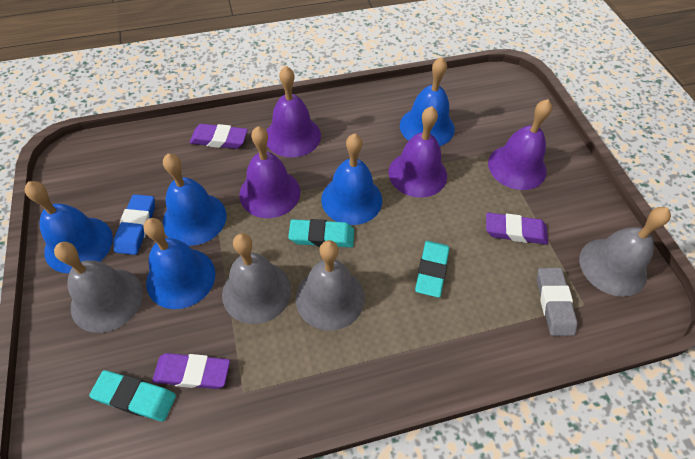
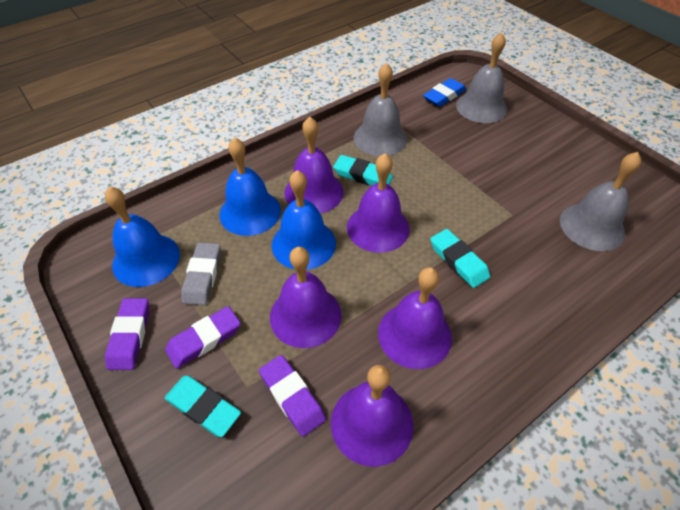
blue bell: [25,181,113,273] [143,218,215,309] [163,154,226,246] [321,133,382,225] [400,57,455,146] = 5 -> [105,186,180,287] [219,137,281,236] [272,170,336,270] = 3
grey bell: [54,242,143,333] [222,233,291,324] [296,240,365,330] [579,207,671,297] = 4 -> [354,63,407,156] [456,32,507,123] [560,152,641,251] = 3
purple bell: [239,126,300,218] [267,66,321,157] [389,106,447,198] [488,99,552,190] = 4 -> [270,247,342,348] [284,117,344,214] [331,365,414,467] [347,153,410,253] [378,267,452,369] = 5

